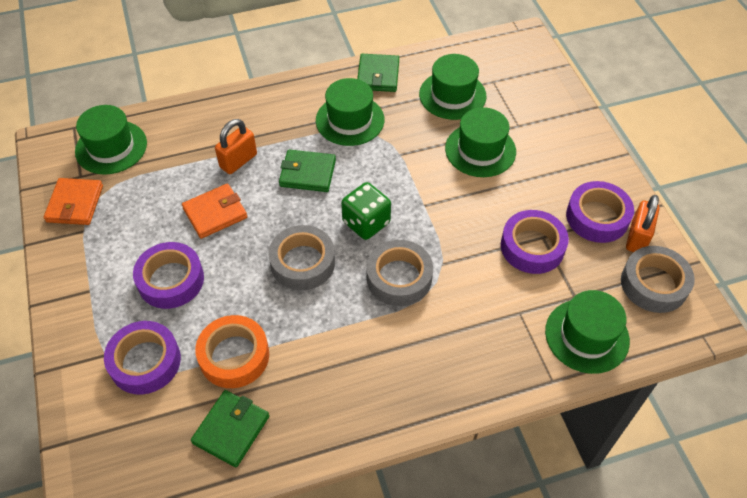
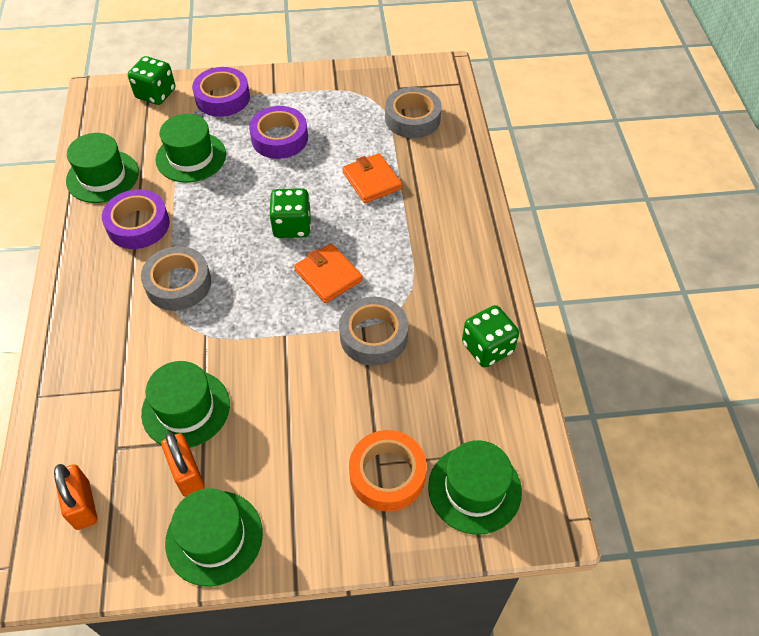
green dice: [341,182,391,240] = 1 -> [128,56,175,105] [269,188,311,238] [462,305,519,367] = 3
green wallet: [191,390,269,467] [279,149,336,192] [357,54,399,92] = 3 -> none = 0
purple tape: [104,321,181,395] [133,242,204,309] [501,210,569,274] [566,181,634,243] = 4 -> [102,189,170,249] [192,67,250,117] [249,106,308,159] = 3

